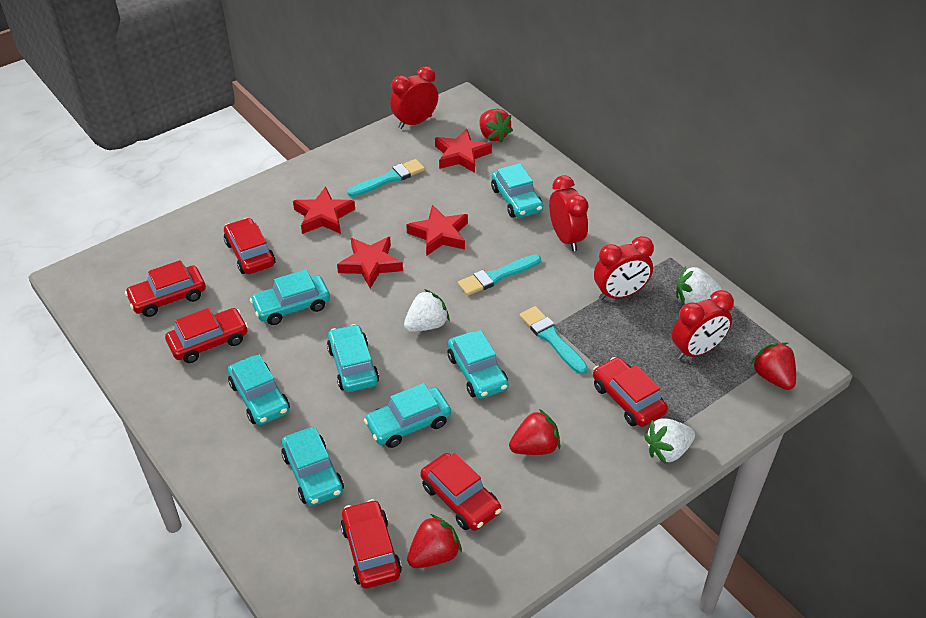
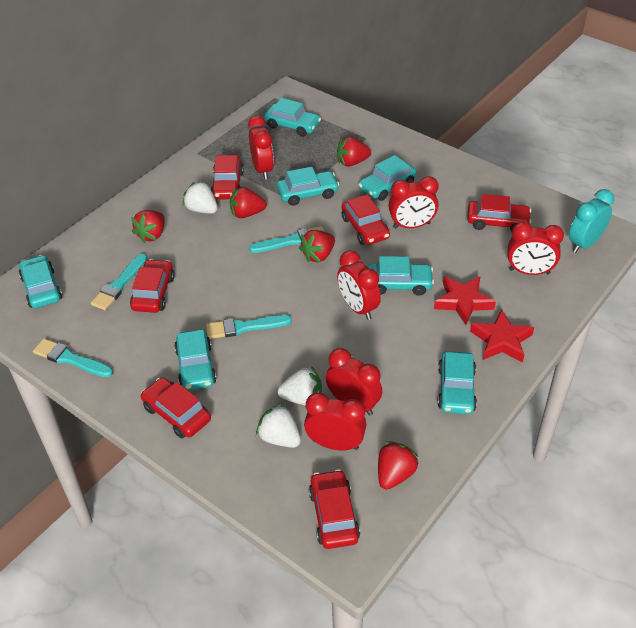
red clock: [390,66,438,129] [549,175,589,251] [594,236,654,300] [672,290,734,360] = 4 -> [248,116,274,180] [304,392,367,450] [326,348,382,416] [337,250,381,320] [388,176,439,229] [508,222,564,275] = 6
red star: [293,187,355,234] [337,237,403,289] [406,205,468,256] [435,129,492,173] = 4 -> [434,276,496,325] [470,309,534,362] = 2
red strawberry: [407,514,462,568] [480,109,513,143] [509,409,560,455] [751,343,796,390] = 4 -> [131,210,165,243] [230,187,267,218] [299,230,335,262] [337,136,371,167] [378,441,419,490] = 5
turquoise brush: [348,159,425,197] [458,254,541,296] [520,306,588,374] = 3 -> [33,339,113,377] [91,254,147,310] [206,315,292,339] [249,226,325,253] = 4
turquoise clock: none = 0 -> [569,189,614,253] = 1

